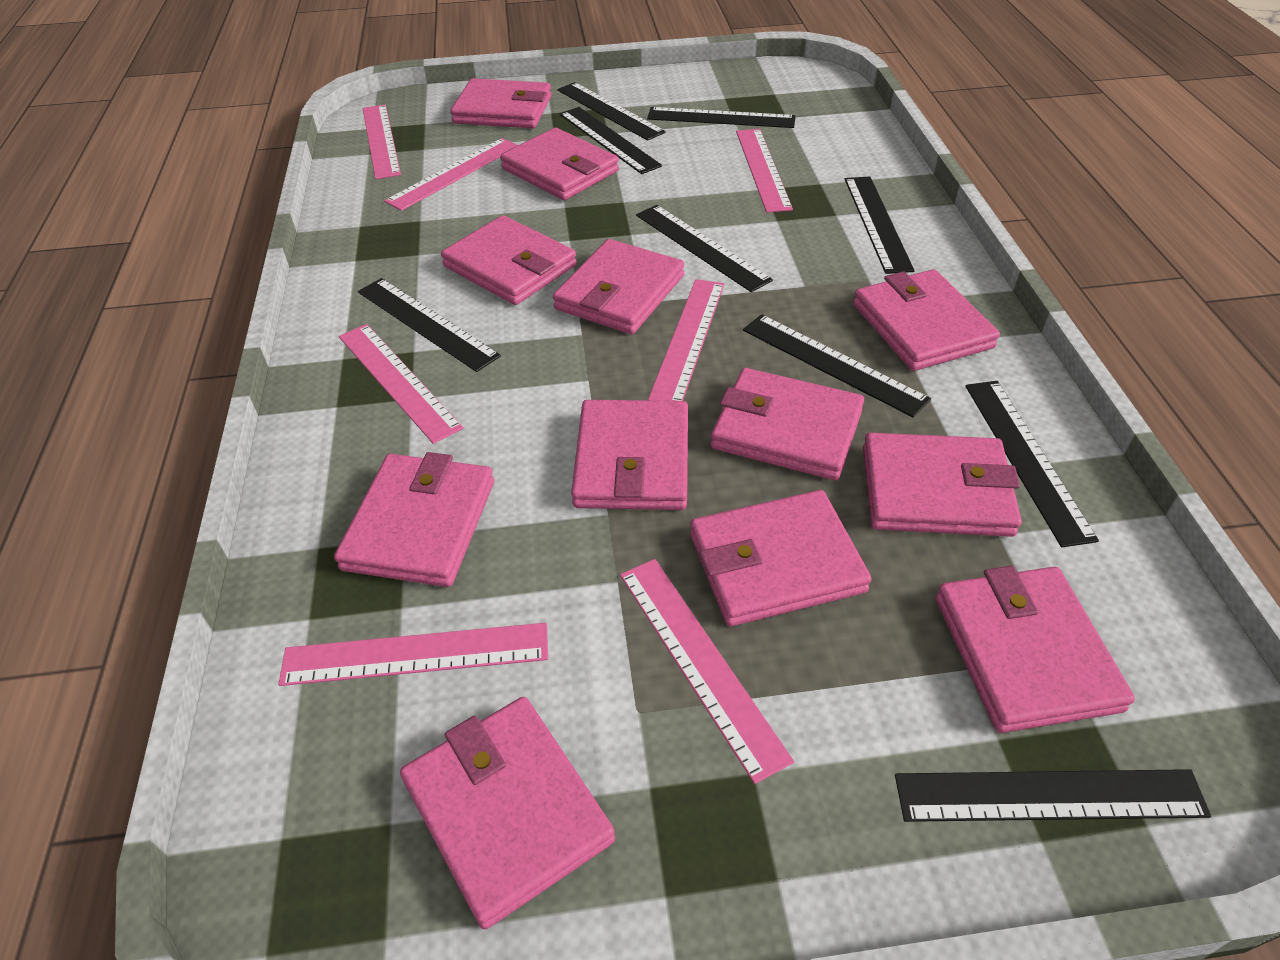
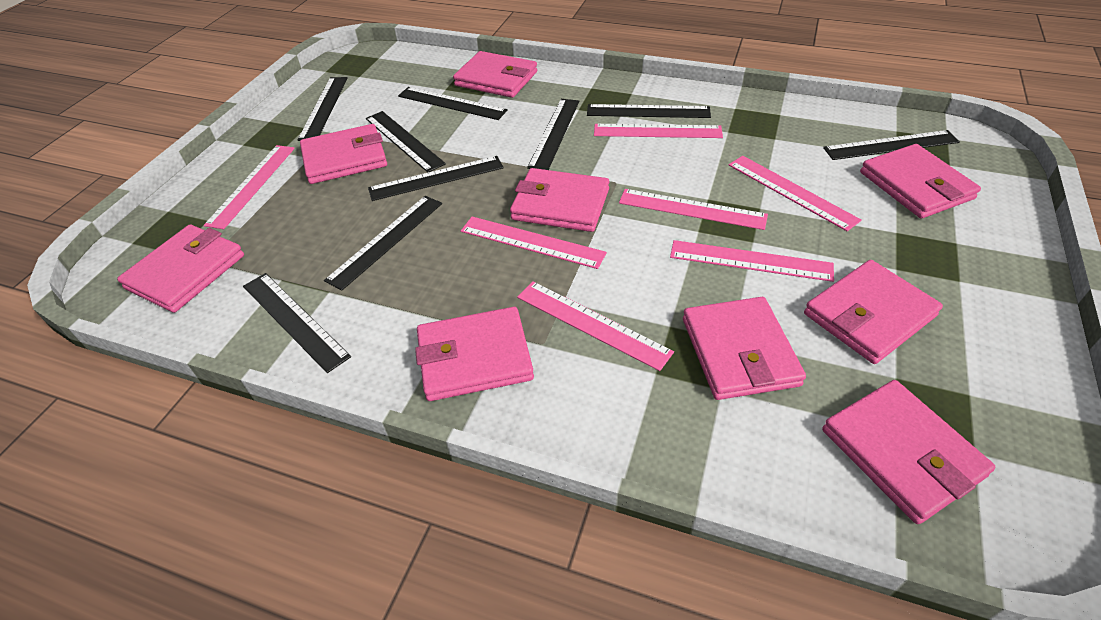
pink wallet: [334,452,494,587] [400,697,615,929] [441,215,577,305] [450,78,552,128] [500,128,619,200] [553,239,684,334] [571,400,688,510] [690,490,872,626] [711,368,864,480] [853,269,1000,371] [863,433,1022,537] [936,566,1135,733] = 12 -> [117,225,244,313] [300,124,387,184] [415,307,534,401] [453,51,537,98] [510,168,609,232] [683,297,806,400] [804,260,943,364] [822,380,995,524] [860,144,981,219] = 9

